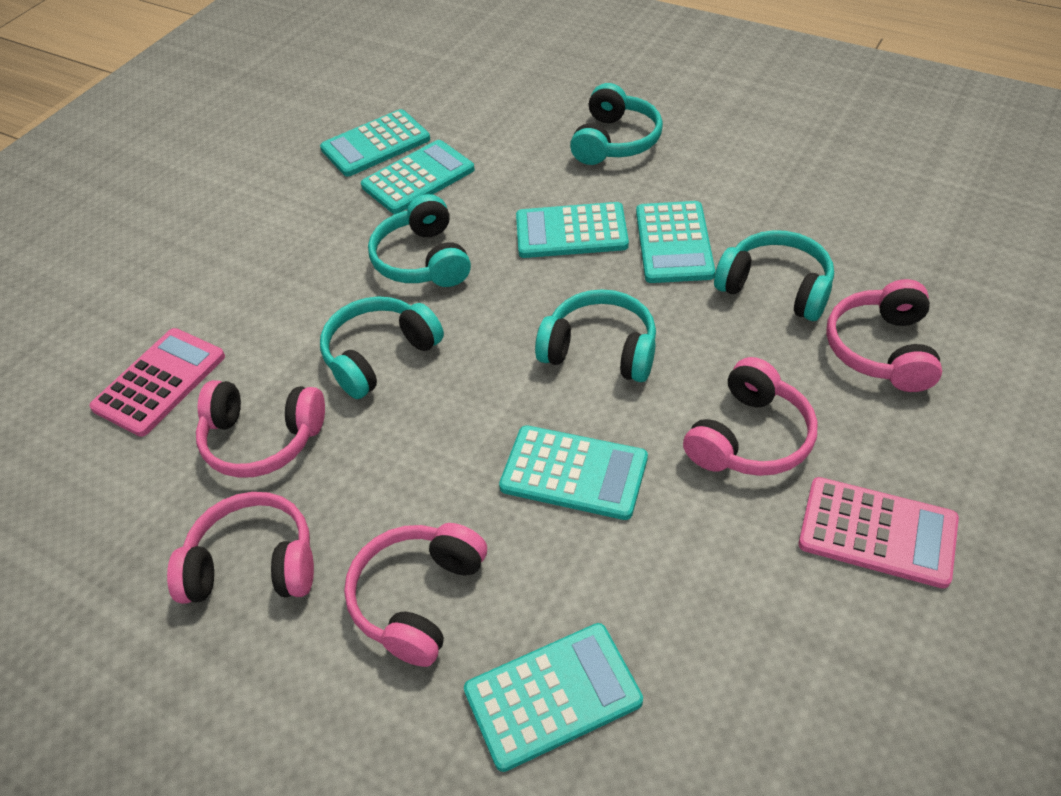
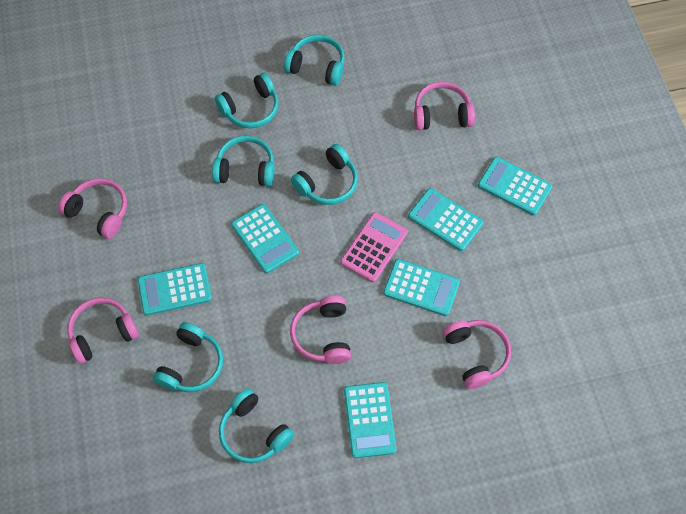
pink calculator: [89,328,225,437] [799,477,959,589] = 2 -> [341,212,408,282] = 1
turquoise headphones: [320,297,444,399] [368,194,471,287] [535,289,656,382] [570,83,663,165] [714,230,834,321] = 5 -> [153,322,223,392] [212,136,275,187] [215,73,279,129] [219,388,294,463] [284,34,345,86] [291,144,358,205] = 6

